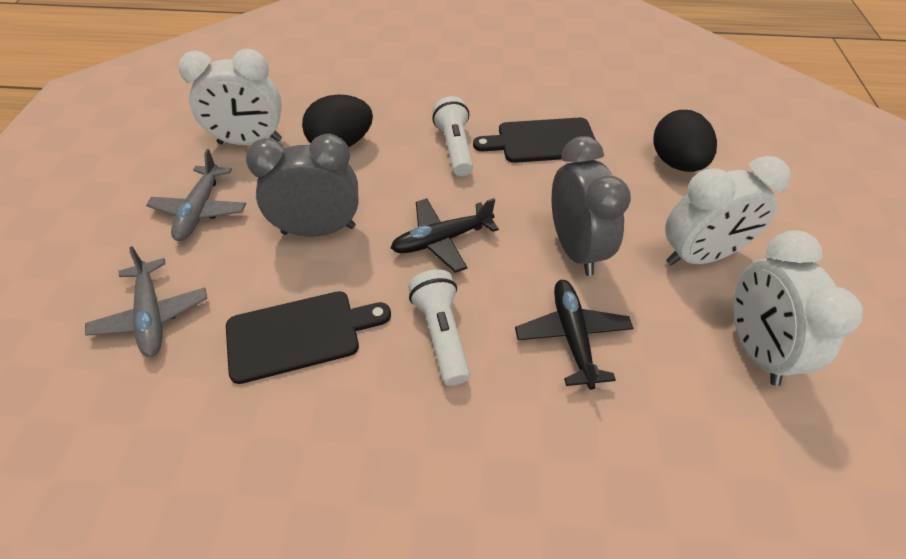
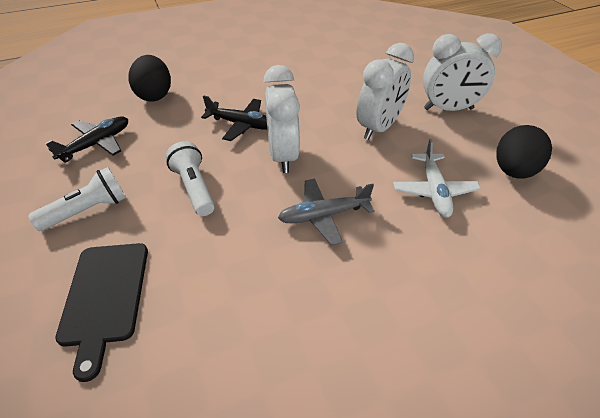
black cutting board: [226,291,391,384] [473,117,596,163] = 2 -> [55,243,148,382] = 1
grey clock: [246,134,359,237] [552,136,631,276] = 2 -> none = 0
grey plane: [85,246,207,357] [146,149,246,241] = 2 -> [278,179,375,245] = 1
white plane: none = 0 -> [393,139,481,218] = 1

